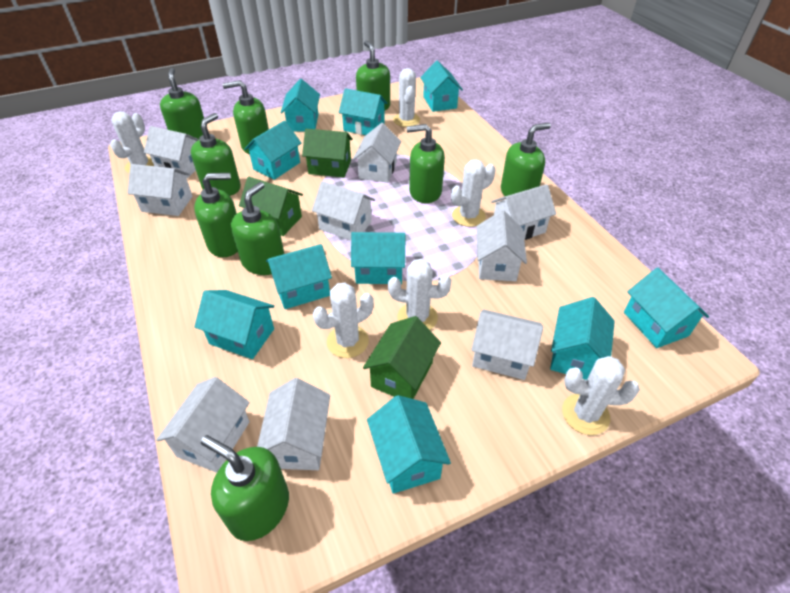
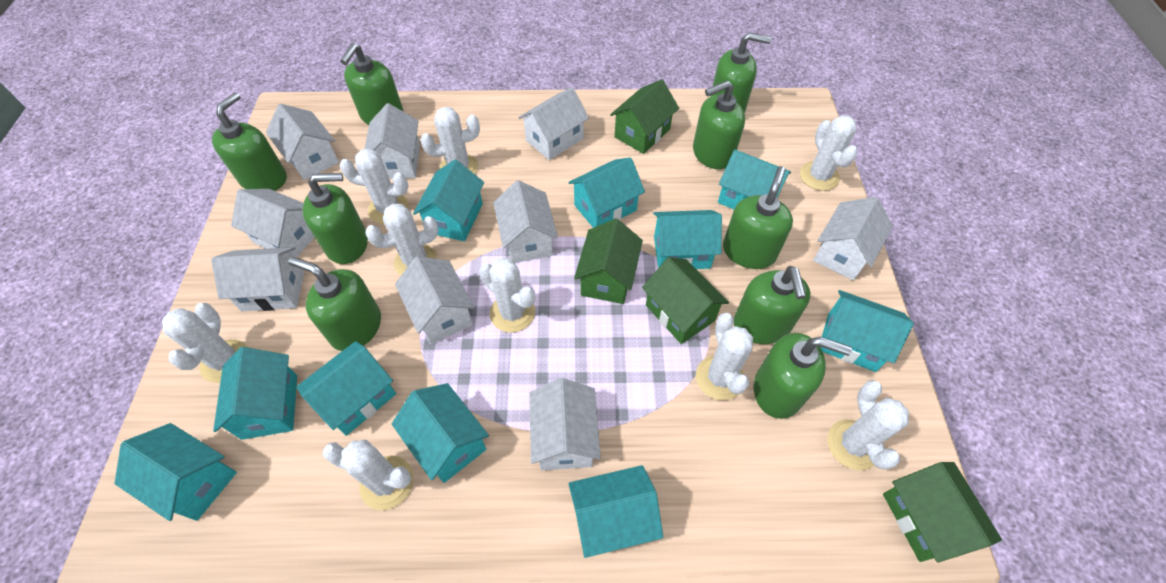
green house: [239,177,303,236] [302,129,353,178] [363,316,441,399] = 3 -> [574,218,643,304] [610,79,679,154] [642,257,729,344] [883,462,1002,563] = 4
white cactus: [110,111,154,174] [313,282,374,358] [388,259,451,330] [393,68,420,127] [451,160,495,227] [562,356,640,435] = 6 -> [162,303,248,383] [323,440,414,510] [340,148,409,224] [365,204,438,276] [420,107,480,174] [479,257,535,333] [696,313,753,400] [800,115,858,191] [827,380,909,470] = 9

